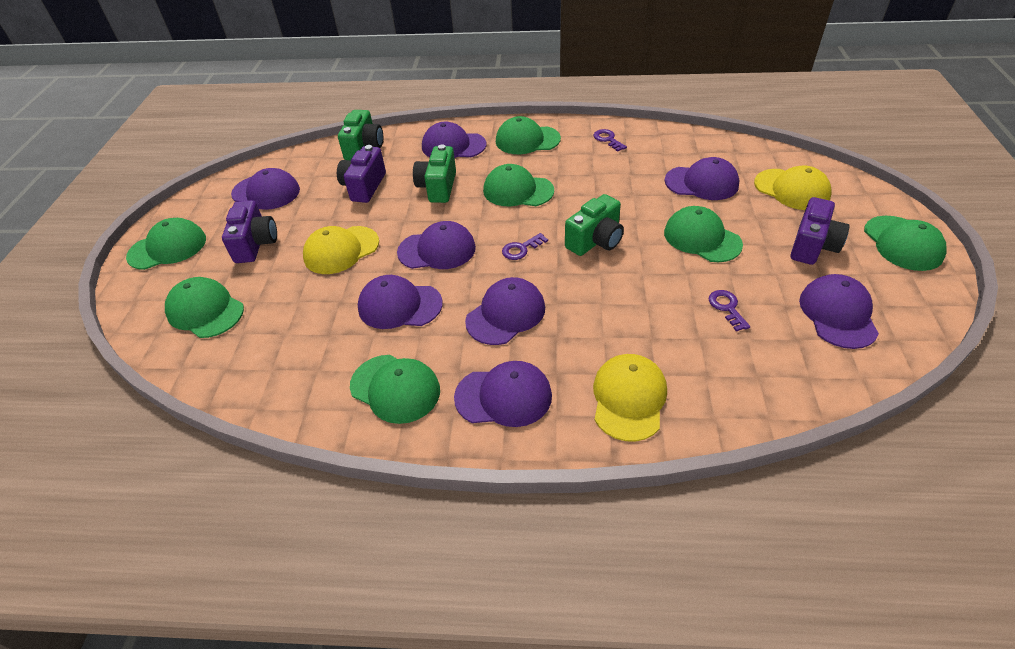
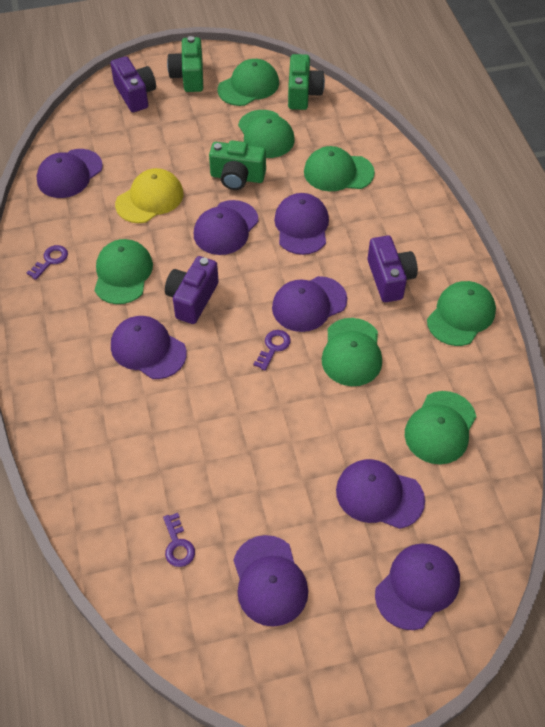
yellow cap: [303,226,379,274] [593,354,667,442] [754,166,832,210] = 3 -> [115,168,184,223] = 1

